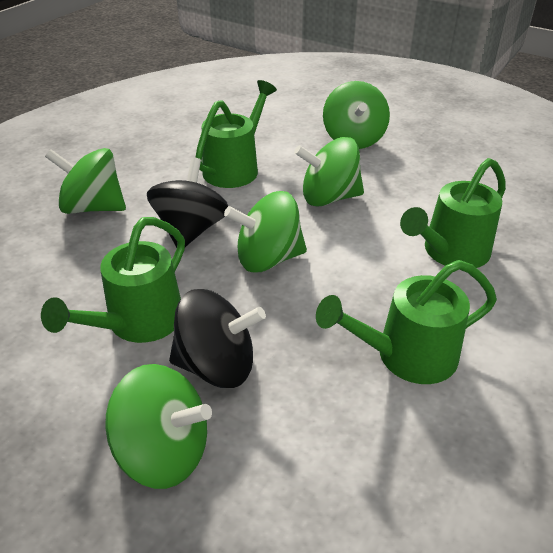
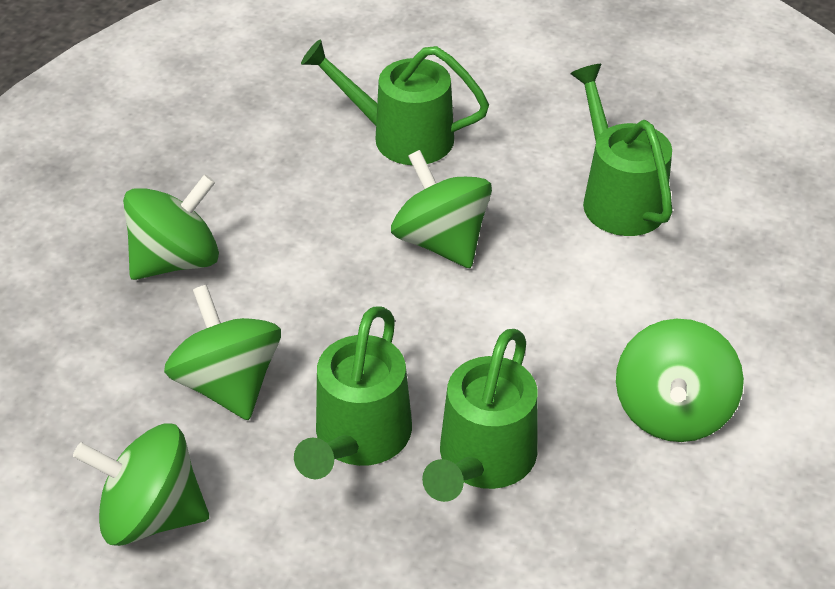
black spinning top: [147,157,228,248] [169,289,266,388] = 2 -> none = 0

